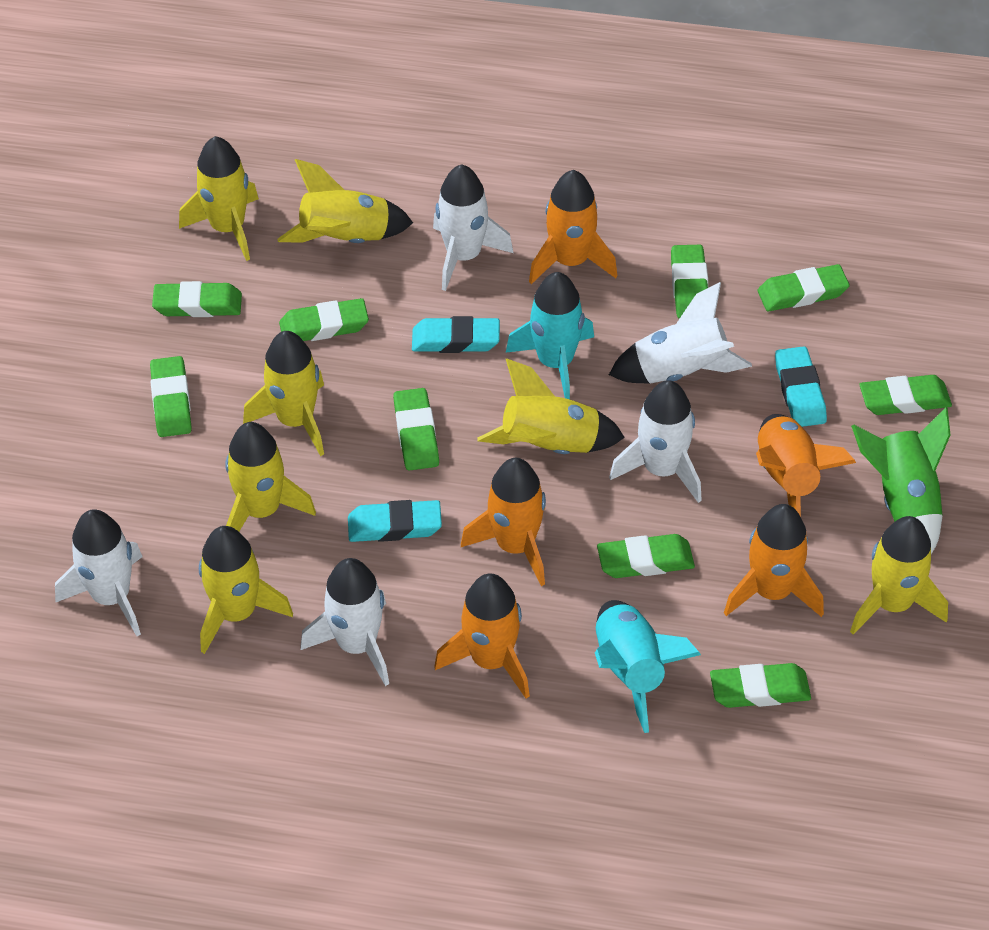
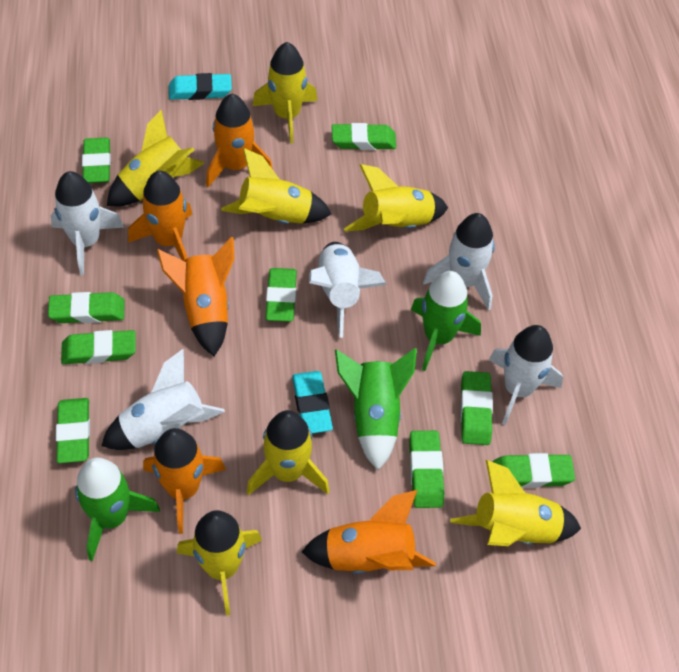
green rocket: [851,407,950,554] = 1 -> [75,458,160,561] [335,348,417,470] [411,271,481,371] = 3
turquoise eraser: [348,500,442,542] [412,316,500,353] [775,346,827,427] = 3 -> [169,73,232,100] [292,371,333,433] = 2
turquoise rocket: [506,272,594,399] [595,600,701,733] = 2 -> none = 0

